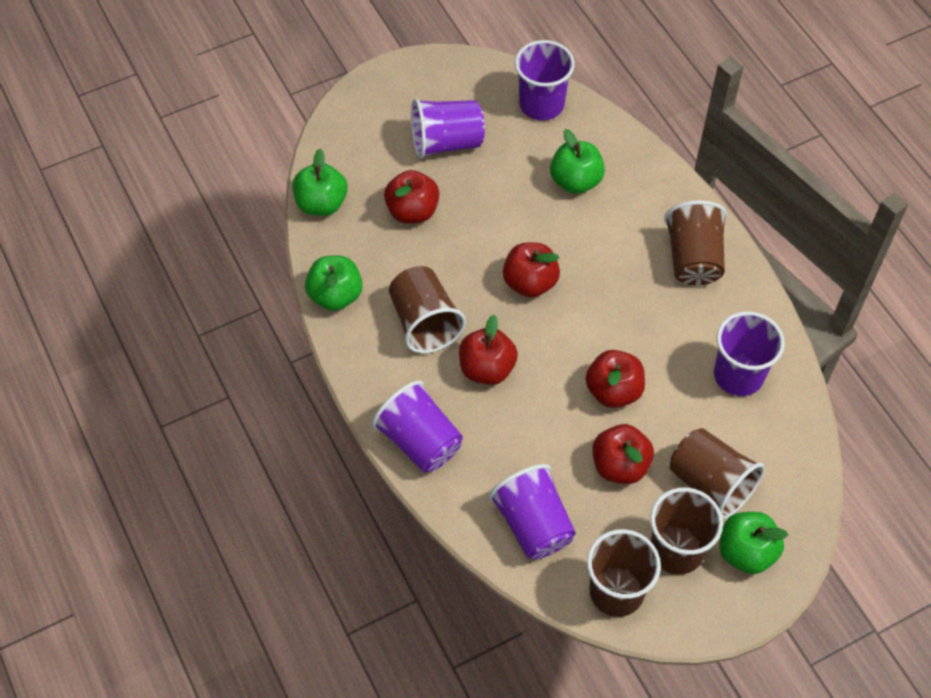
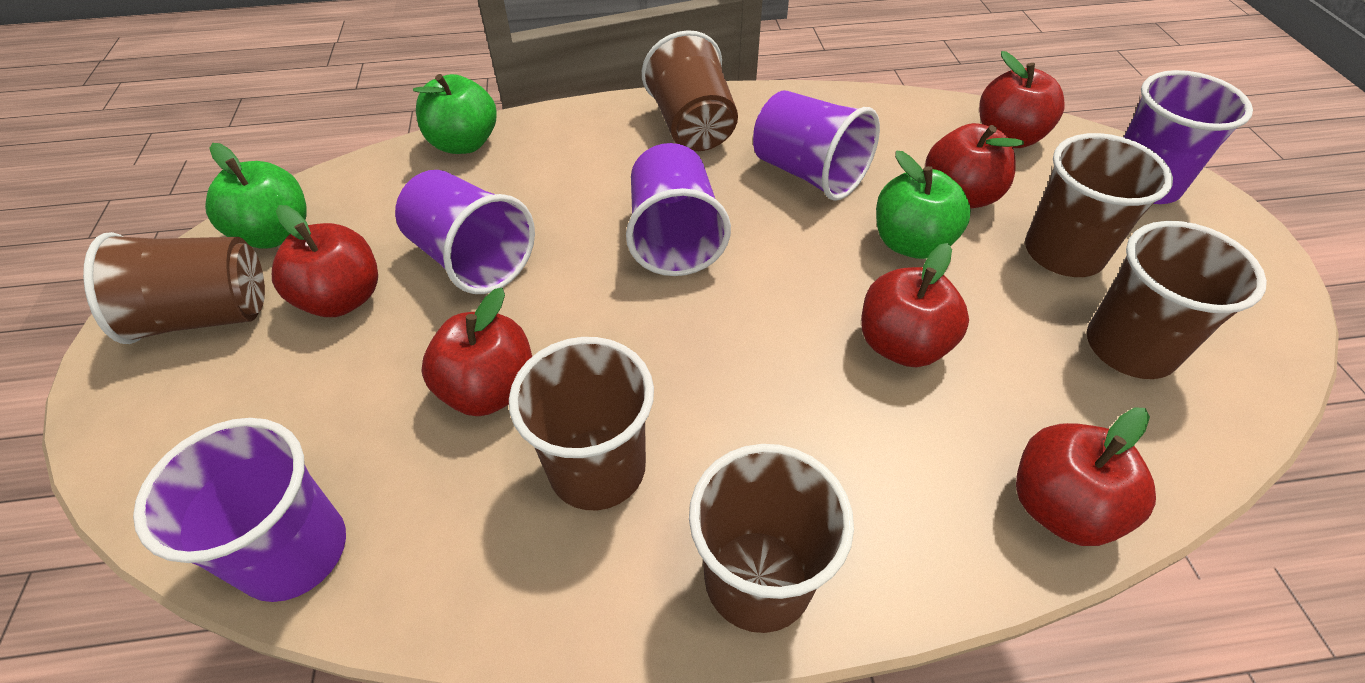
brown cup: [389,266,466,353] [587,529,661,617] [650,487,723,574] [664,201,727,285] [670,428,765,519] = 5 -> [83,232,265,344] [509,337,654,510] [642,30,738,151] [689,444,854,633] [1025,133,1173,277] [1087,221,1267,379] = 6
green apple: [292,149,347,216] [305,255,363,311] [550,129,605,194] [720,512,788,574] = 4 -> [205,143,307,248] [413,74,496,154] [876,151,971,259] = 3
red apple: [384,170,439,224] [459,315,518,385] [503,243,560,298] [586,350,645,408] [592,424,654,484] = 5 -> [272,205,378,317] [422,288,532,416] [861,243,969,367] [925,123,1024,208] [979,51,1064,148] [1016,407,1156,546] = 6

